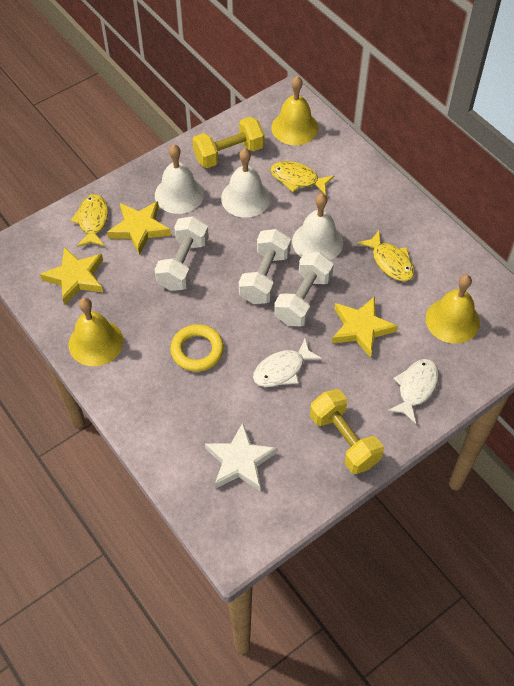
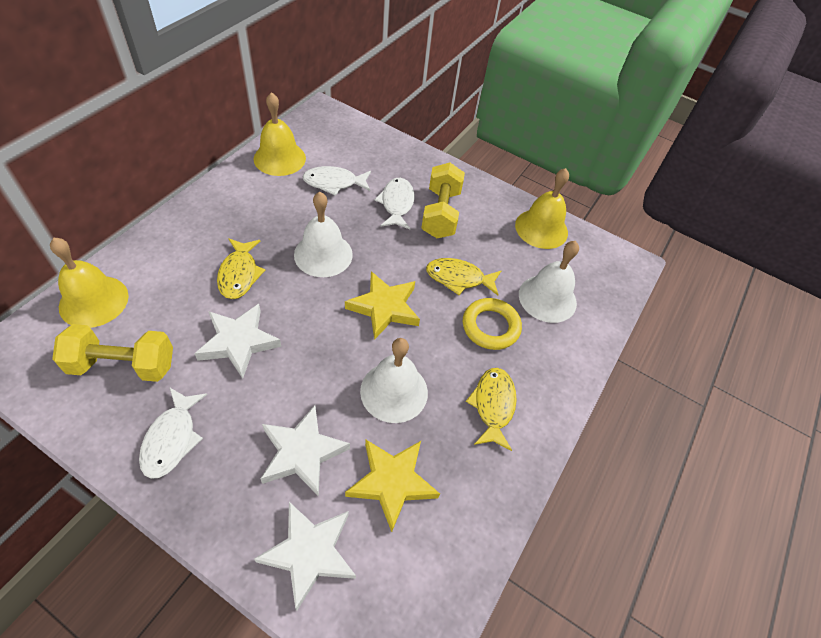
white dumbbell: [154,216,209,291] [239,229,291,304] [274,252,334,327] = 3 -> none = 0
white fish: [253,339,322,387] [388,359,439,424] = 2 -> [139,388,207,479] [302,166,371,196] [374,178,415,229] = 3
white star: [205,423,277,492] = 1 -> [194,304,281,379] [254,502,356,611] [260,405,350,496] = 3
yellow star: [40,247,103,305] [107,201,171,255] [332,296,398,358] = 3 -> [345,271,420,340] [345,440,440,532] = 2

